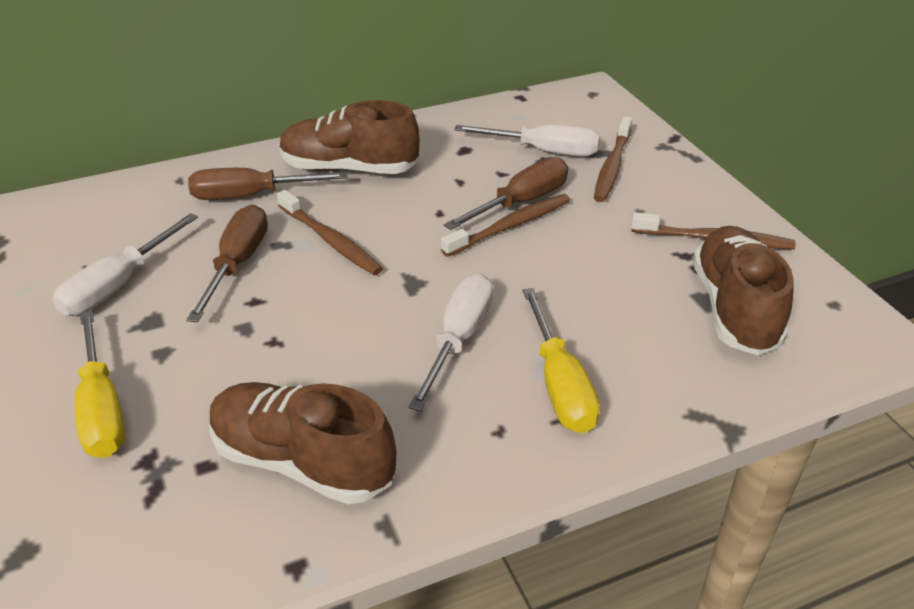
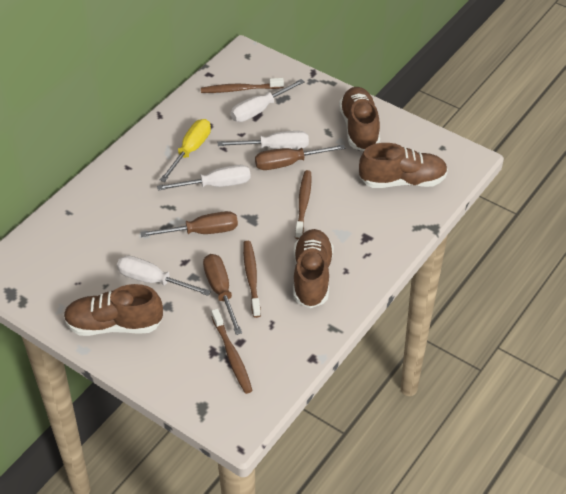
brown shoe: [210,382,396,504] [280,100,420,174] [693,226,794,355] = 3 -> [63,284,163,336] [293,229,334,308] [339,87,380,151] [359,143,448,188] = 4
white screwdriver: [52,213,198,316] [409,274,493,411] [454,125,600,156] = 3 -> [117,255,211,296] [157,165,251,191] [218,131,309,150] [230,79,304,122] = 4
yellow screwdriver: [75,311,125,458] [523,288,600,433] = 2 -> [160,119,211,182] = 1

